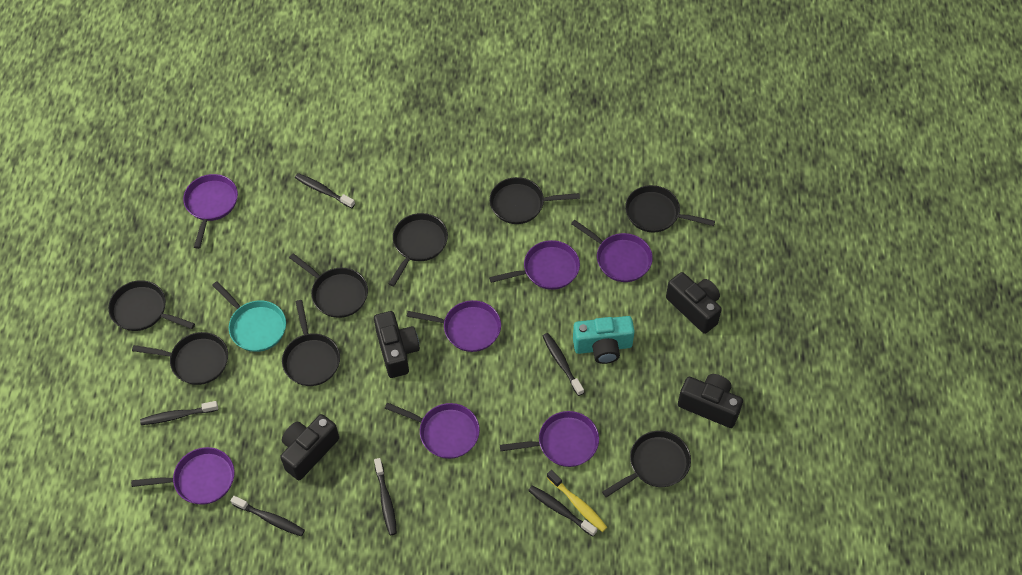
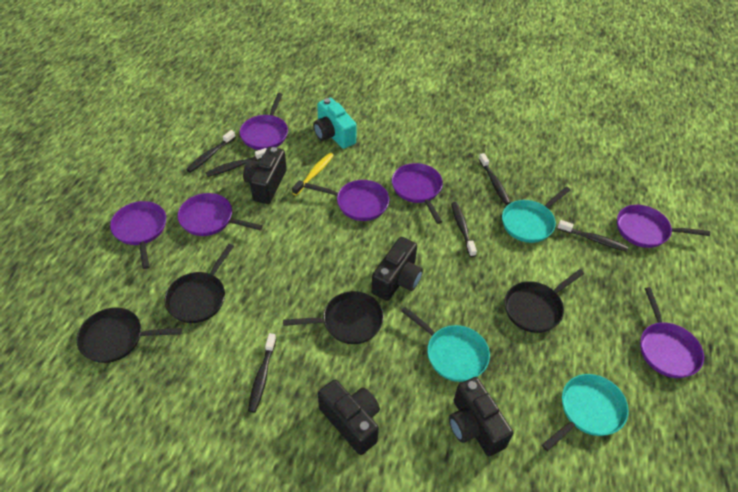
black pan: [108,280,195,331] [132,332,228,385] [282,300,340,386] [289,253,368,318] [389,213,448,286] [489,177,580,224] [602,431,691,497] [625,185,715,233] = 8 -> [77,307,182,363] [165,244,234,323] [283,291,384,344] [504,269,584,333] = 4
turquoise pan: [212,281,286,352] = 1 -> [401,307,490,382] [502,187,570,243] [542,374,629,451] = 3

